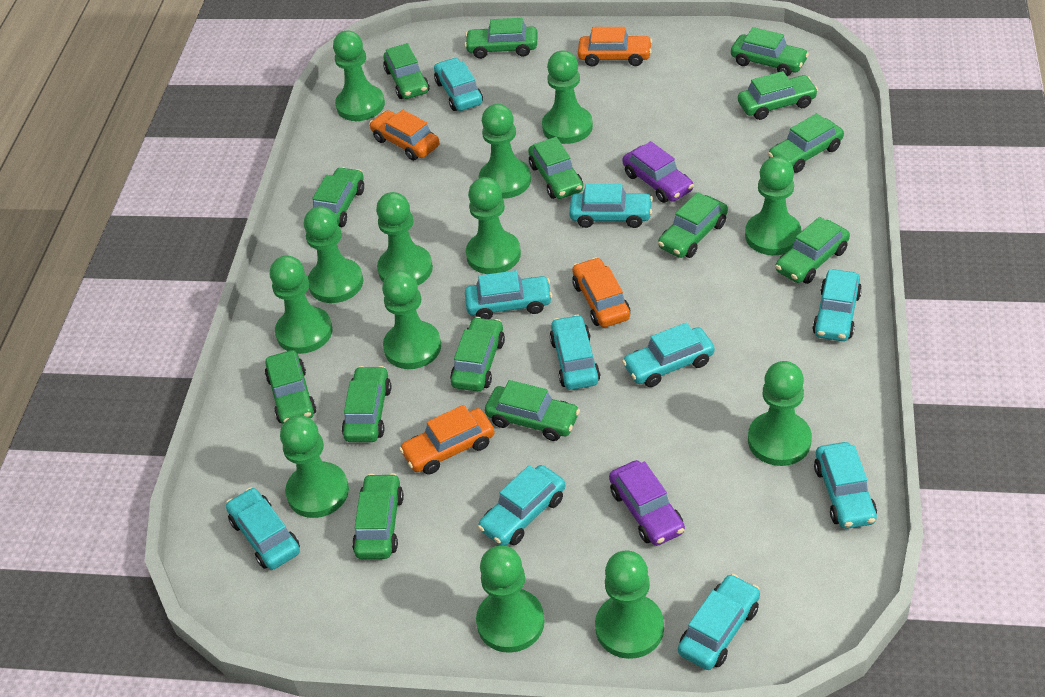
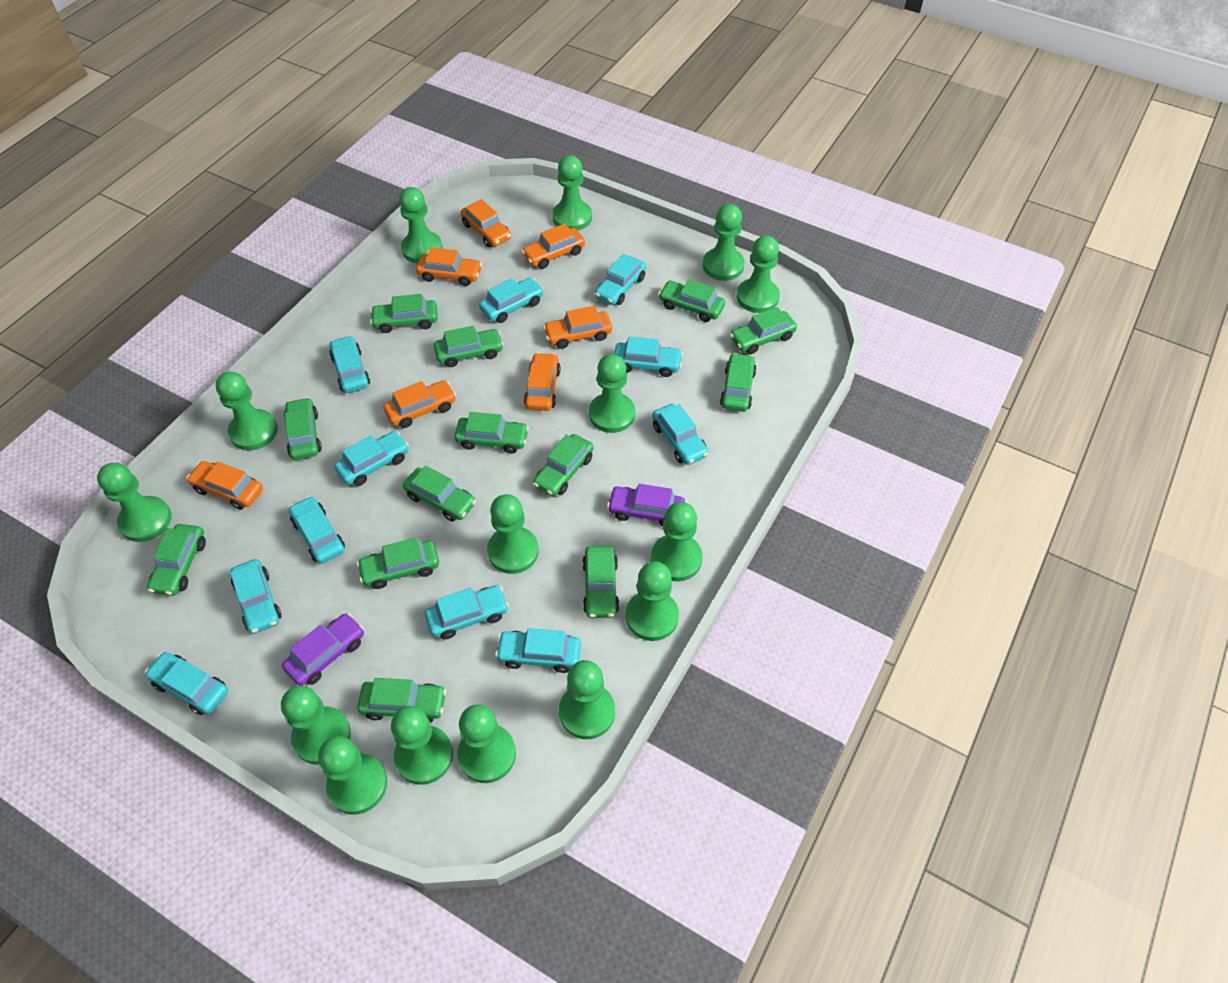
green car: [265,350,316,424] [312,167,364,227] [342,366,391,442] [352,473,404,559] [383,43,430,99] [450,317,505,391] [464,18,538,59] [485,380,580,441] [528,137,583,199] [658,192,728,258] [731,27,809,76] [738,71,818,120] [768,113,844,173] [775,217,850,284] = 14 -> [147,524,206,596] [284,397,322,460] [357,537,439,589] [357,678,446,723] [370,294,438,333] [403,466,476,522] [434,326,504,367] [454,412,529,454] [533,434,594,497] [582,546,620,618] [658,279,725,322] [720,353,757,412] [730,307,797,354] = 13
green pawn: [270,255,333,354] [280,415,349,518] [304,206,363,303] [333,31,385,121] [376,192,433,285] [382,270,441,369] [466,177,521,274] [476,545,545,653] [479,104,531,199] [542,51,593,144] [595,551,664,659] [745,156,802,255] [748,361,812,466] = 13 -> [97,463,172,542] [216,371,278,451] [281,686,351,764] [318,736,387,815] [391,706,453,785] [399,187,443,264] [457,704,516,783] [487,494,539,574] [552,155,592,231] [559,660,615,739] [589,354,635,433] [626,561,679,641] [651,502,702,581] [703,204,745,281] [736,236,780,313] = 15
orange car: [369,110,440,161] [399,405,495,474] [572,257,630,327] [578,27,652,66] = 4 -> [187,461,263,510] [383,380,456,428] [416,247,482,286] [460,199,511,247] [522,223,585,269] [524,352,561,411] [543,306,612,349] = 7
turquoise car: [226,487,300,570] [434,57,483,111] [465,270,552,319] [478,465,566,546] [550,315,600,390] [569,184,653,228] [622,322,715,387] [678,574,760,670] [812,269,862,341] [814,442,877,529] = 10 -> [145,652,228,715] [230,559,281,634] [289,496,345,564] [329,335,370,393] [334,431,409,486] [425,585,509,639] [479,278,544,323] [495,628,581,673] [595,254,646,305] [614,336,683,377] [652,404,708,465] = 11

